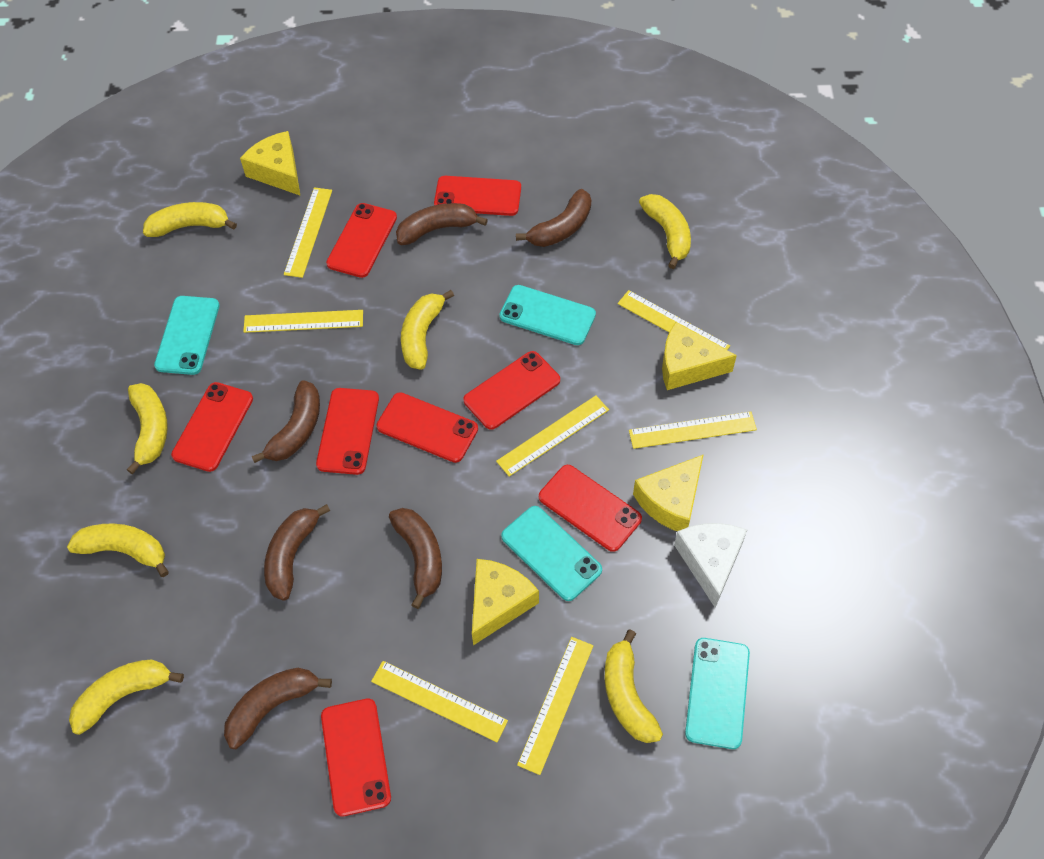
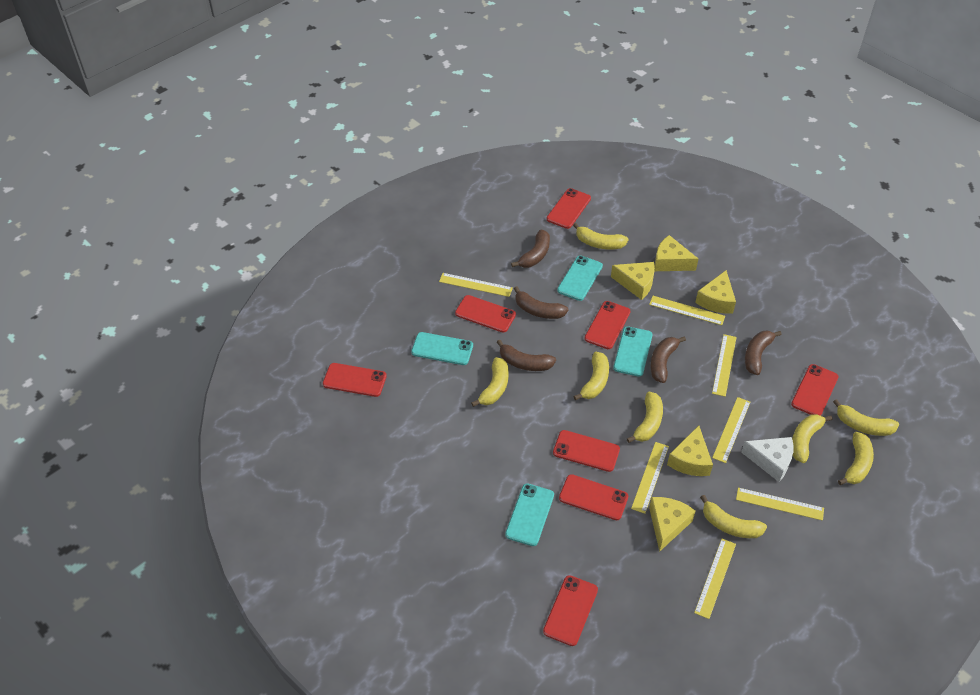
brown banana: [224,668,332,749] [252,380,320,463] [264,504,330,601] [389,508,442,609] [396,203,488,245] [516,189,591,247] = 6 -> [497,340,556,371] [511,230,550,268] [514,286,569,319] [650,336,686,383] [745,331,782,375] = 5
yellow banana: [67,523,169,577] [69,659,184,735] [127,383,168,474] [143,202,237,237] [401,290,454,370] [605,629,663,743] [639,194,691,269] = 7 -> [471,357,509,407] [573,223,629,250] [573,351,609,400] [627,392,663,443] [700,495,767,538] [792,414,832,463] [833,399,899,436] [838,432,874,485] = 8
yellow cheese: [240,131,301,196] [472,559,539,645] [633,454,704,531] [662,322,737,390] = 4 -> [611,262,655,300] [649,497,695,552] [654,235,698,271] [667,425,713,476] [695,270,736,314] = 5

